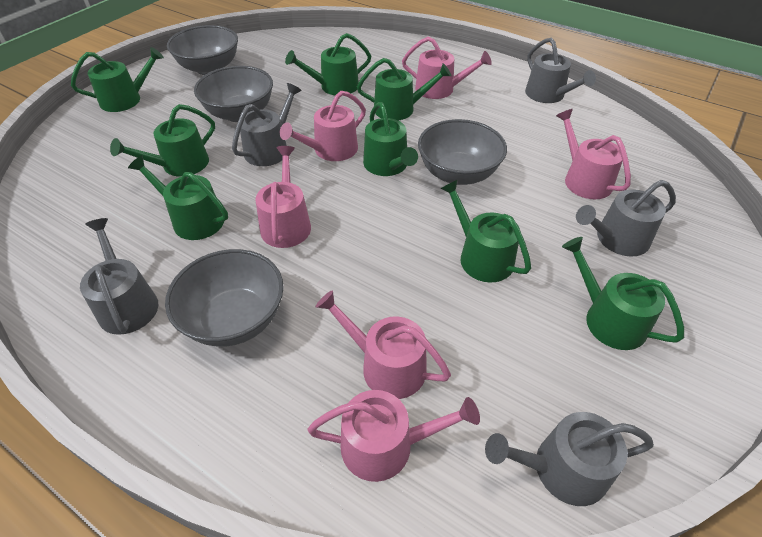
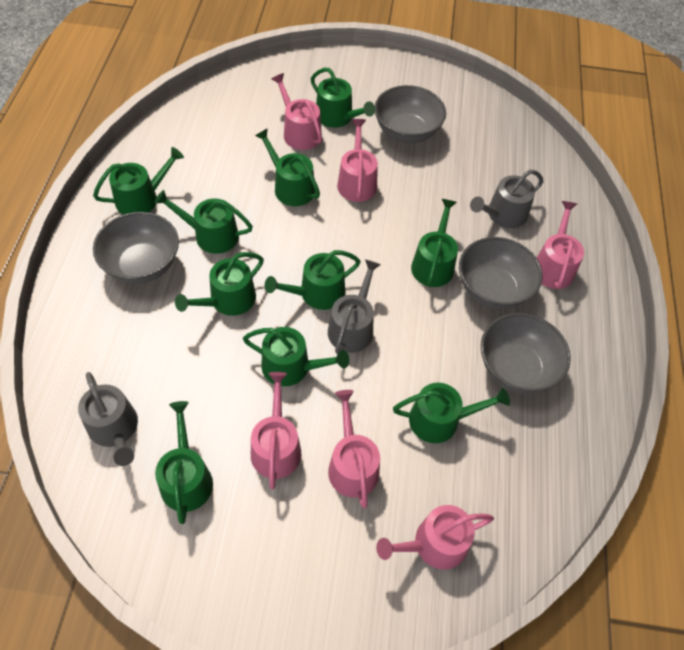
green watering can: [71,47,164,112] [110,104,215,177] [128,155,228,240] [285,33,371,95] [357,58,451,120] [363,102,418,176] [440,179,531,282] [562,237,684,350] = 8 -> [93,147,184,215] [155,190,253,254] [155,401,213,524] [175,252,264,316] [243,327,349,386] [255,128,320,206] [265,250,360,310] [311,68,375,128] [393,383,510,443] [411,199,458,287] = 10
grey watering can: [80,218,158,335] [232,83,302,166] [485,412,654,506] [525,38,596,103] [576,180,676,256] = 5 -> [78,372,138,466] [328,260,381,354] [470,170,543,228] = 3

